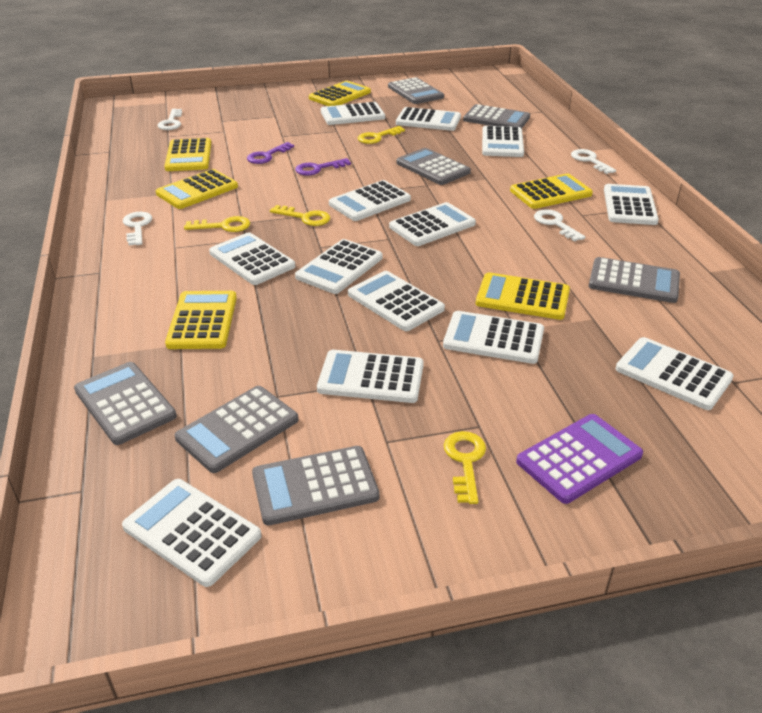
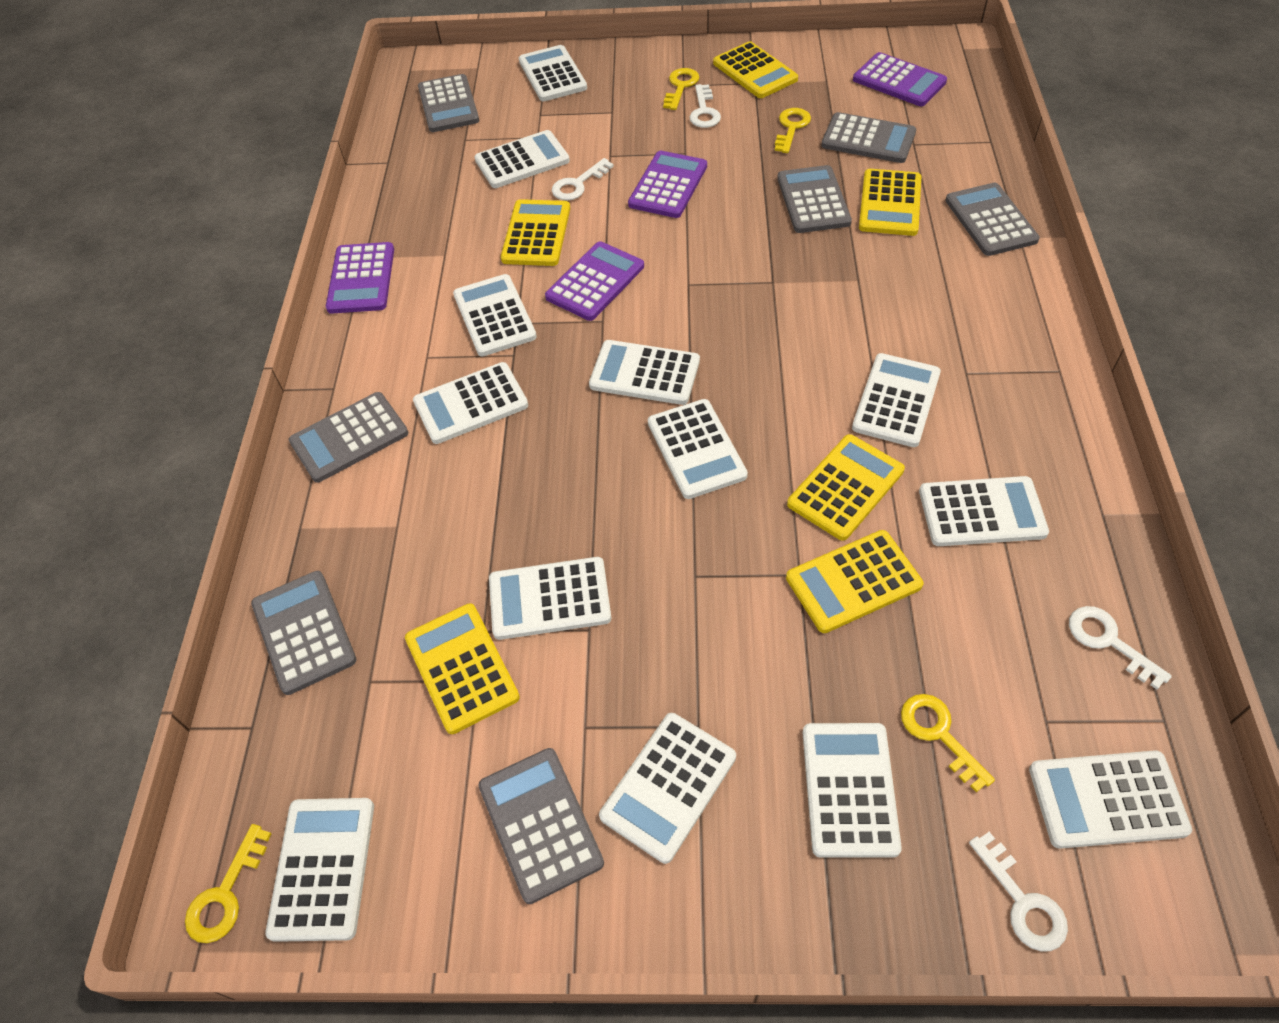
purple calculator: [516,414,643,504] = 1 -> [326,242,394,314] [545,241,644,321] [628,151,707,218] [853,52,947,106] = 4
purple key: [247,142,294,164] [295,158,351,176] = 2 -> none = 0

